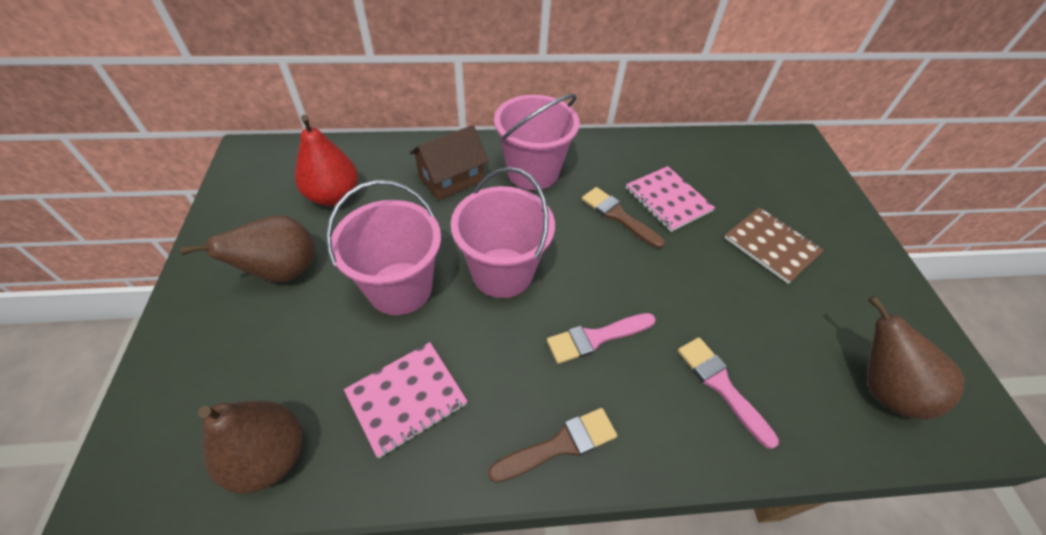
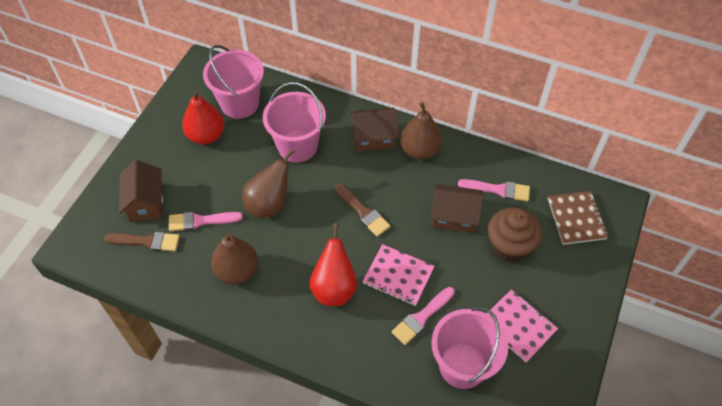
brown cupcake: none = 0 -> [488,207,542,262] = 1
brown house: [410,125,489,201] = 1 -> [119,160,163,222] [350,108,399,152] [431,184,484,233] = 3
pink brush: [547,313,655,364] [678,337,779,449] = 2 -> [169,212,243,231] [392,287,455,345] [458,179,530,201] = 3
red pear: [295,115,358,206] = 1 -> [182,90,225,145] [310,223,357,306] = 2

